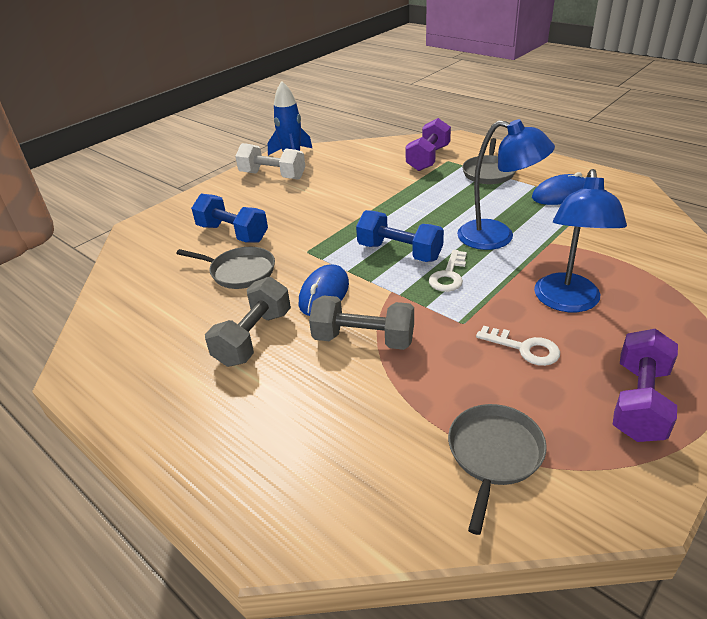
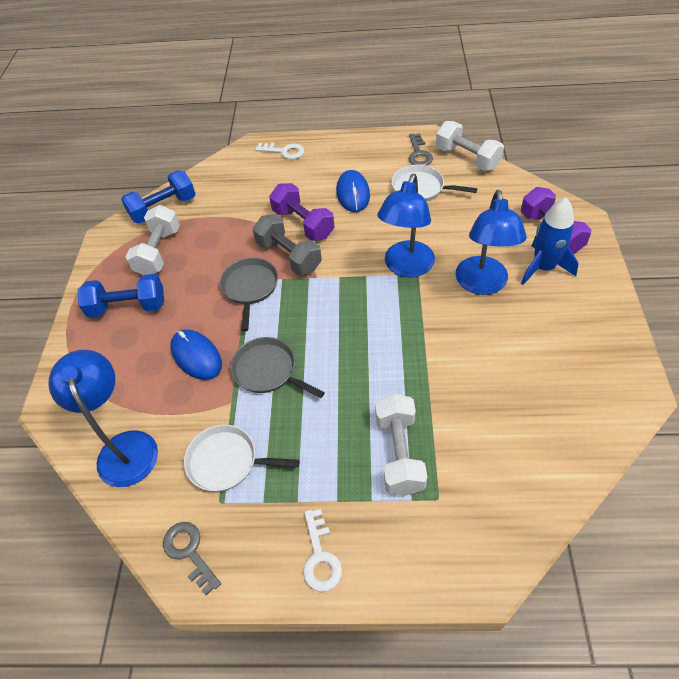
blue lamp: [457,119,555,250] [534,169,627,312] = 2 -> [48,350,158,487] [377,174,435,278] [456,190,527,295] = 3
grey dumbbell: [205,277,291,367] [309,295,414,350] = 2 -> [253,214,322,275] = 1
grey key: none = 0 -> [163,522,221,595] [409,133,433,166] = 2
grey pan: [176,247,275,289] [448,404,547,535] [462,138,516,184] = 3 -> [220,258,278,331] [230,337,325,398] = 2
white dumbbell: [235,143,305,180] = 1 -> [126,205,180,275] [375,394,427,495] [436,121,504,171] = 3
white pan: none = 0 -> [184,425,299,492] [391,165,477,201] = 2

